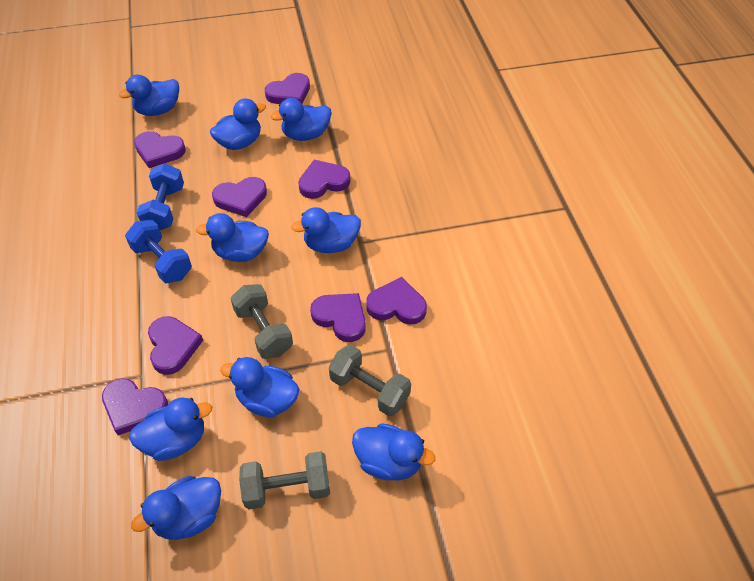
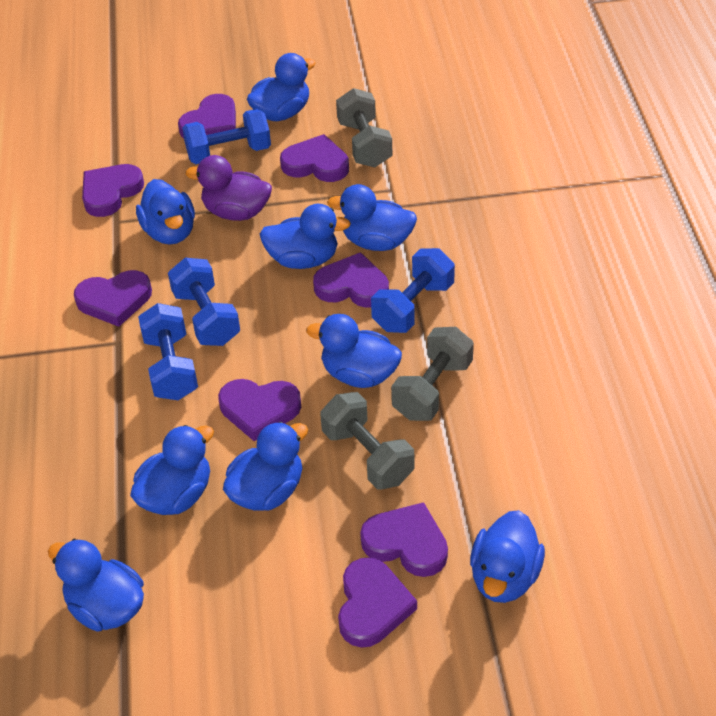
blue dumbbell: [125,220,192,283] [137,164,184,230] = 2 -> [138,303,198,400] [168,258,240,346] [182,109,271,164] [371,248,455,333] = 4
purple duck: none = 0 -> [185,155,272,221] = 1

